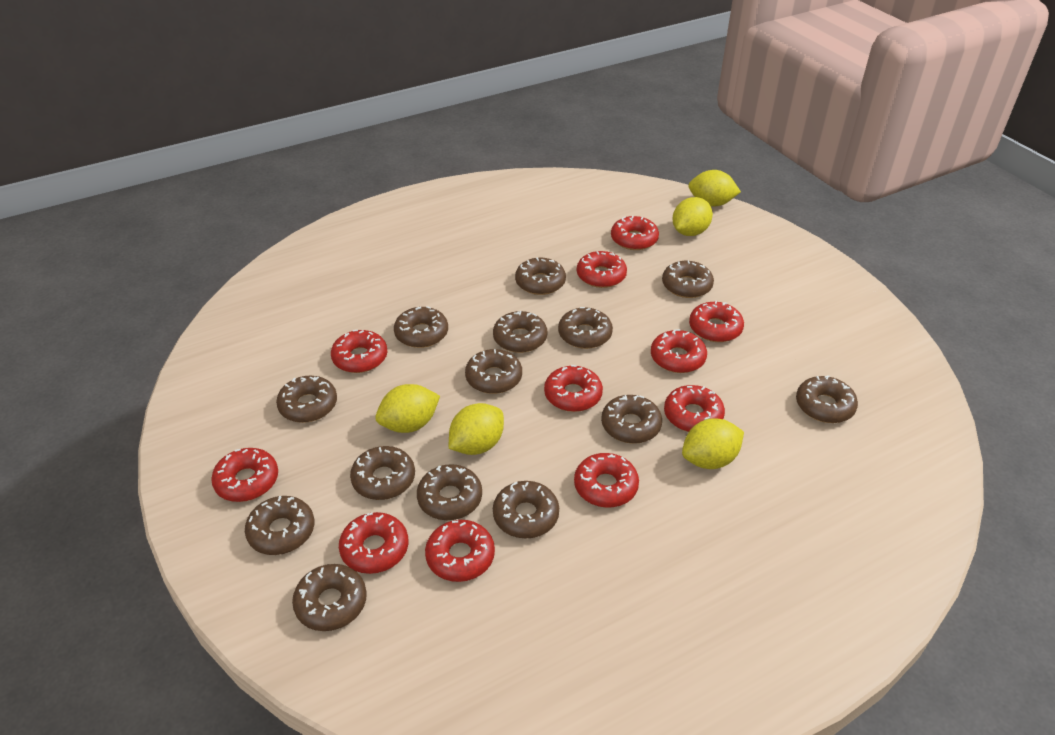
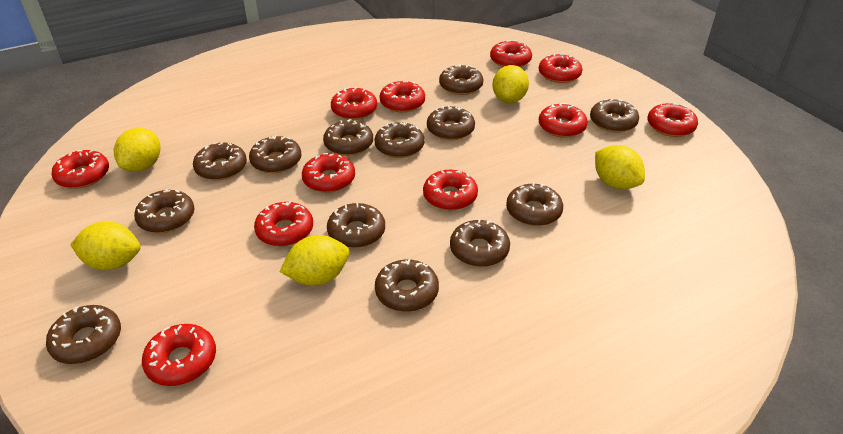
brown donut: [245,496,314,555] [276,376,337,423] [292,564,367,631] [350,446,415,500] [394,306,448,348] [417,464,482,520] [465,349,522,394] [493,311,547,353] [493,481,559,539] [515,257,566,295] [558,307,613,349] [601,395,662,444] [662,260,714,298] [796,376,858,423] = 14 -> [46,305,121,364] [134,189,195,233] [193,142,247,180] [249,136,301,173] [323,119,373,156] [327,203,385,248] [374,122,425,158] [375,259,439,312] [427,106,475,140] [439,64,483,95] [450,219,510,267] [506,183,563,226] [590,99,639,132] = 13

